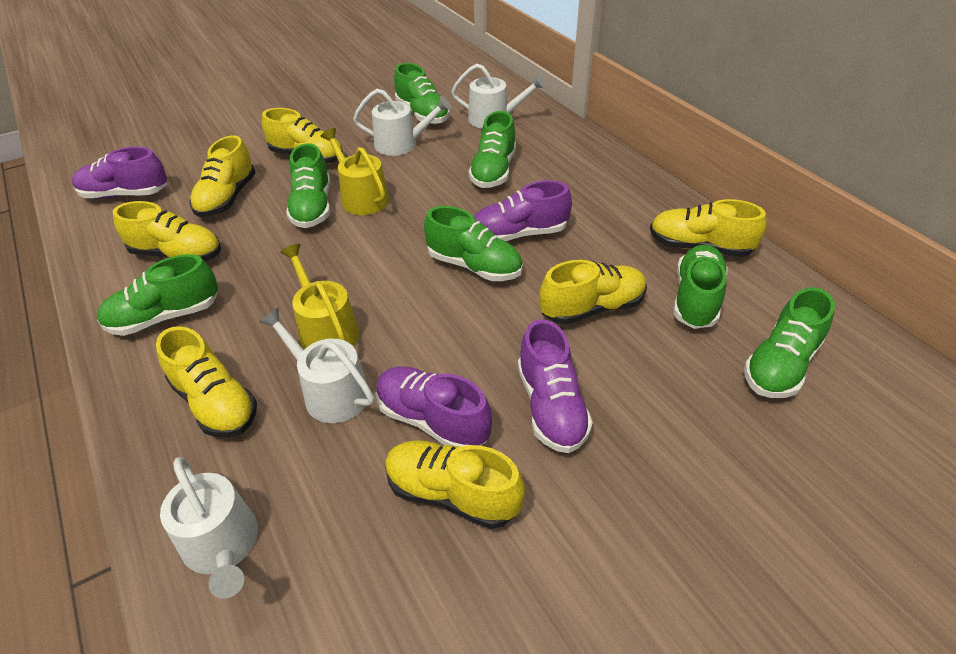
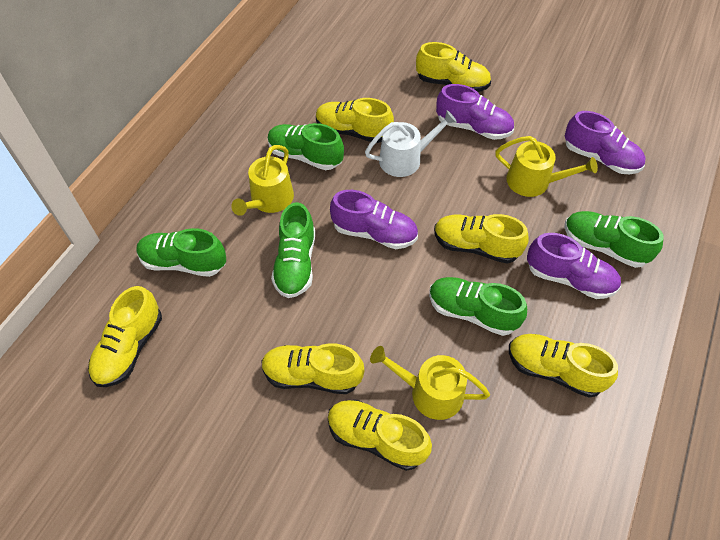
green shoe: [97,254,218,336] [286,143,330,228] [394,63,450,124] [424,206,523,281] [469,111,516,188] [673,245,728,329] [744,287,835,398] = 7 -> [136,228,226,277] [267,123,344,170] [271,202,315,298] [429,277,527,336] [565,211,664,268] = 5
white watering can: [160,457,258,599] [259,308,374,423] [353,89,451,156] [451,64,545,129] = 4 -> [365,110,457,177] = 1
yellow watering can: [280,244,359,349] [321,128,389,215] = 2 -> [231,145,294,216] [370,346,490,420] [495,136,598,197] = 3

